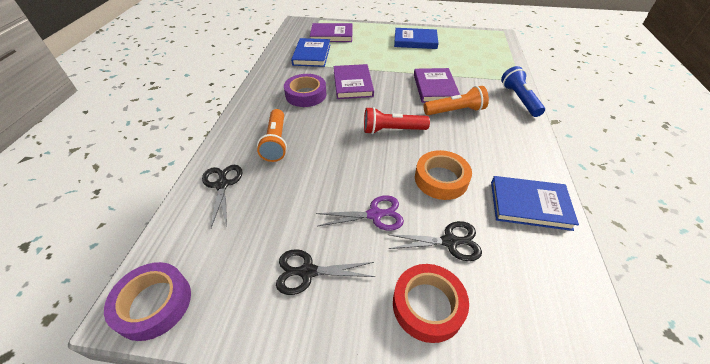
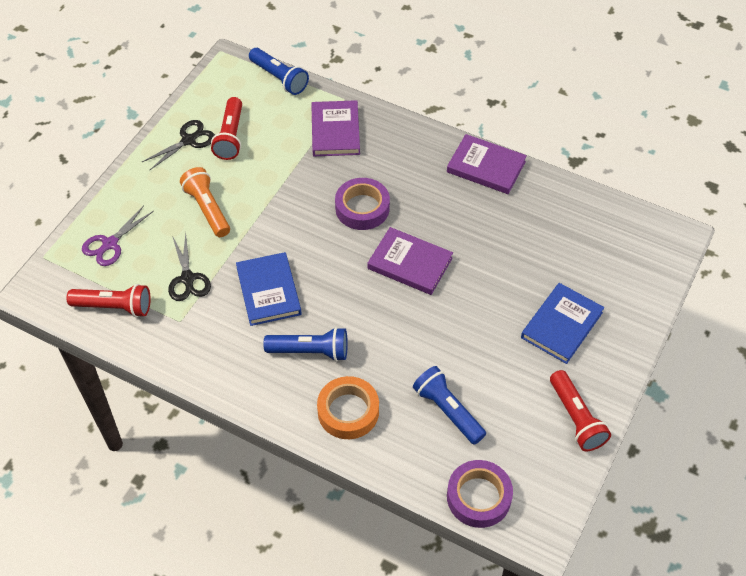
black scissors: [202,165,242,228] [276,249,375,295] [387,221,482,261] = 3 -> [142,120,215,170] [168,233,211,301] = 2
blue book: [291,38,330,67] [394,28,438,49] [491,176,579,231] = 3 -> [236,252,302,326] [521,283,604,364] = 2
blue flashlight: [501,66,545,117] = 1 -> [249,48,309,95] [264,327,348,361] [413,366,486,445] = 3
orange flashlight: [257,109,287,162] [424,86,489,115] = 2 -> [180,167,230,237] = 1
red flashlight: [364,107,430,134] = 1 -> [67,284,151,317] [211,97,242,160] [550,370,611,451] = 3
red tape: [393,264,469,343] = 1 -> none = 0

